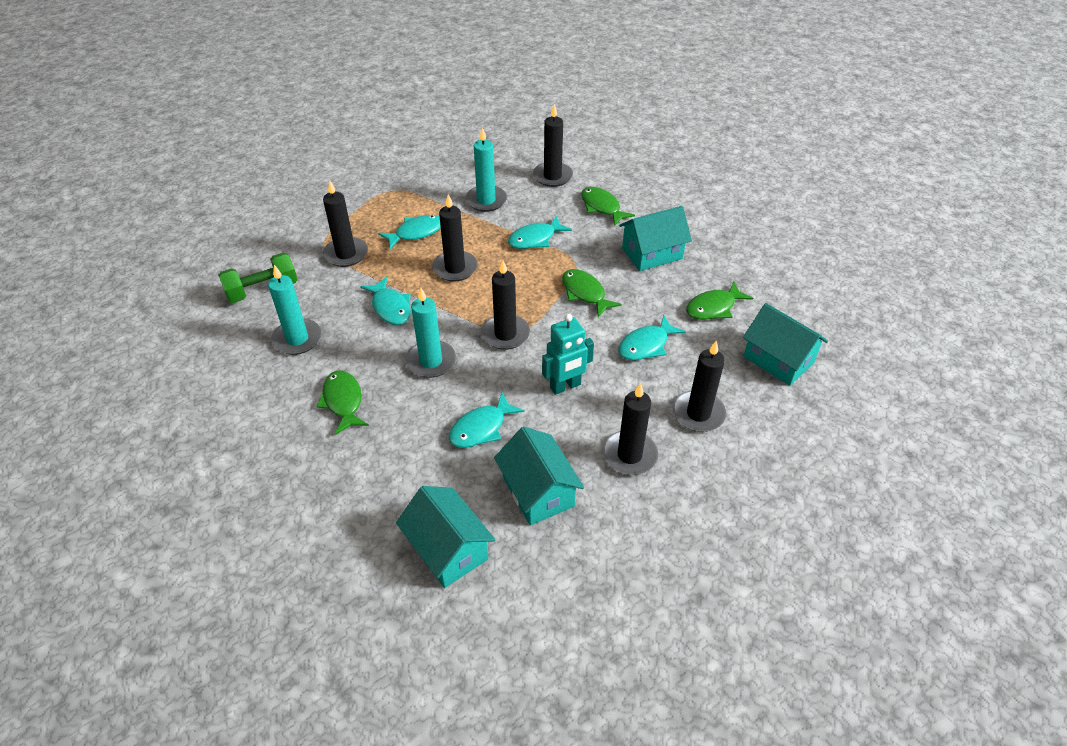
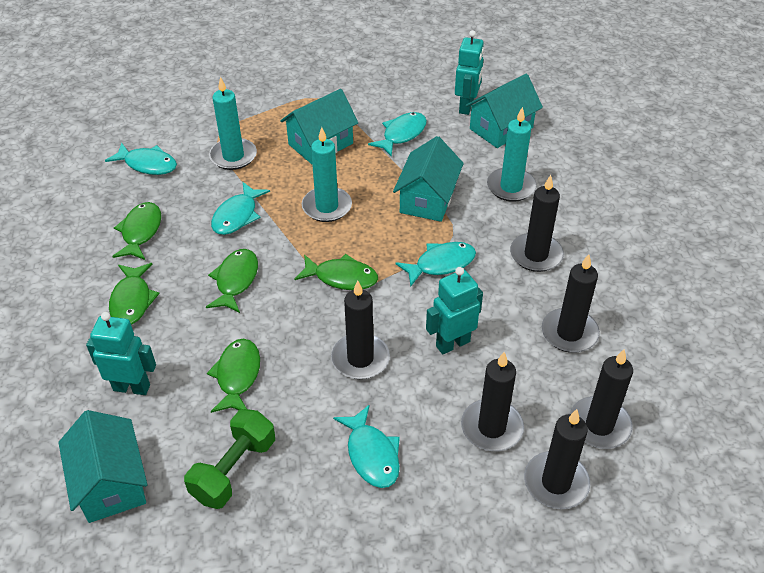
green fish: [317,370,369,435] [562,269,622,317] [581,187,635,226] [686,282,753,320] = 4 -> [109,263,160,325] [112,202,161,260] [206,249,258,313] [207,339,260,413] [294,254,378,290] = 5
turquoise robot: [542,314,594,395] = 1 -> [86,312,156,395] [426,267,483,354] [455,30,484,115] = 3

